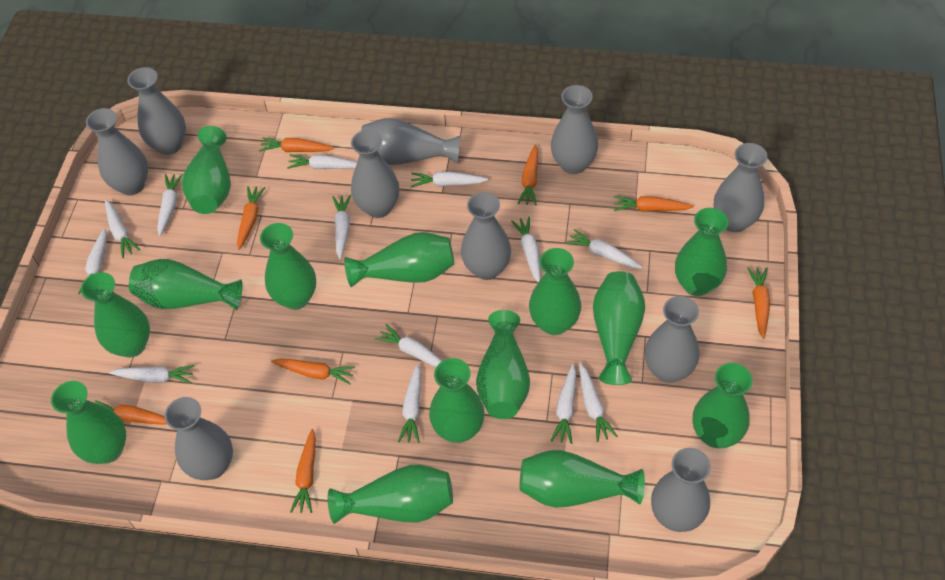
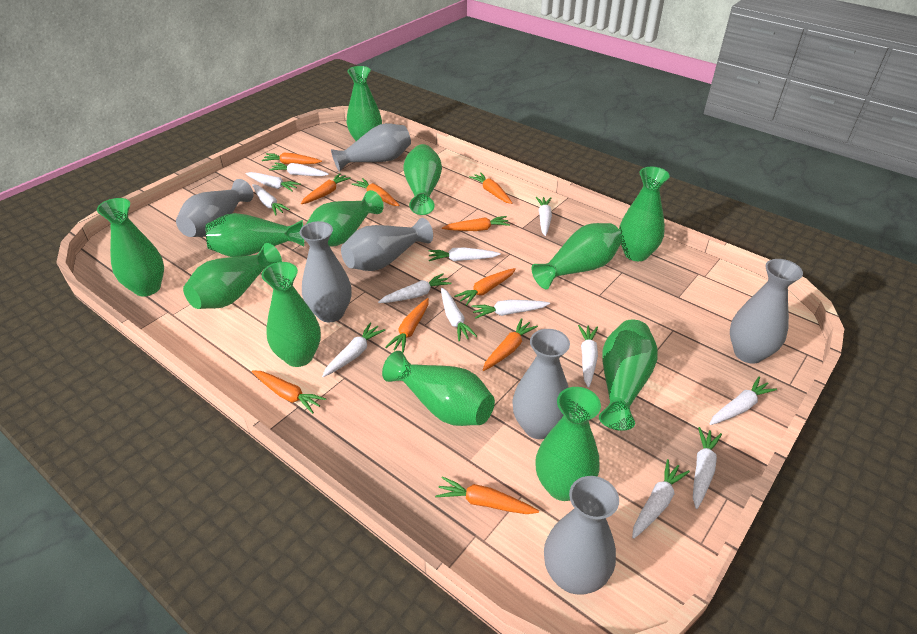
green vase: [51,381,126,464] [81,272,150,358] [129,259,243,310] [182,126,231,214] [260,223,316,310] [328,464,453,524] [344,232,454,287] [429,358,485,443] [476,310,530,419] [520,450,645,508] [529,248,581,335] [593,271,645,385] [675,208,728,296] [693,363,752,448] = 14 -> [97,198,164,296] [183,243,282,309] [206,213,304,257] [261,262,321,367] [306,190,384,247] [347,66,382,141] [382,351,495,426] [403,144,442,215] [531,223,622,289] [535,387,601,501] [599,319,658,431] [619,167,670,261] = 12
grey vase: [86,108,148,195] [127,67,186,155] [164,397,233,480] [351,130,399,218] [361,118,461,165] [461,192,511,280] [551,85,598,174] [645,296,699,383] [651,448,711,532] [714,143,768,232] = 10 -> [176,179,254,237] [300,221,352,322] [331,123,411,172] [341,218,433,271] [512,329,570,439] [544,476,619,595] [730,259,803,364] = 7
orange carrot: [95,400,167,425] [237,186,265,250] [259,137,334,152] [271,358,355,385] [290,429,316,513] [518,144,538,206] [614,196,694,212] [747,267,770,339] = 8 -> [252,370,326,414] [262,152,322,164] [301,173,351,204] [352,178,399,206] [385,298,429,353] [435,476,539,514] [442,216,510,231] [454,268,516,306] [469,172,512,204] [483,318,538,371] = 10

